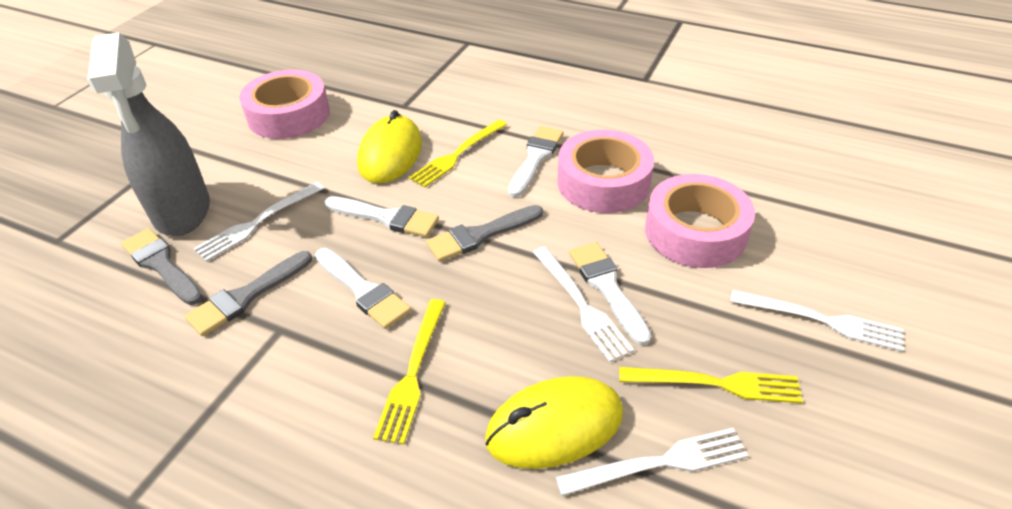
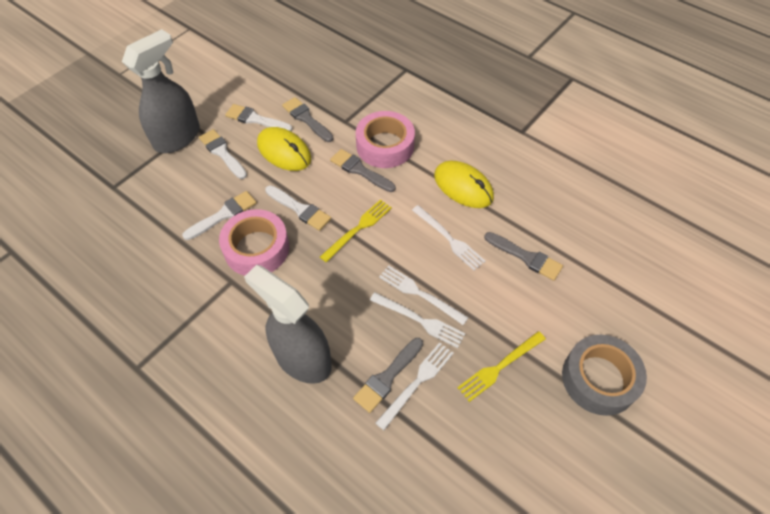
grey brush: [121,228,203,305] [185,251,312,336] [426,205,543,262] = 3 -> [282,97,333,142] [330,149,396,192] [353,338,423,413] [484,232,563,281] = 4
grey spray bottle: [87,32,210,236] = 1 -> [122,29,200,153] [244,265,332,384] = 2
grey tape: none = 0 -> [562,335,647,416] = 1
pink tape: [239,70,330,139] [557,130,654,213] [645,174,755,268] = 3 -> [219,209,289,276] [356,111,415,168] = 2
yellow fork: [373,299,446,445] [409,120,507,188] [619,367,803,403] = 3 -> [320,199,392,263] [457,331,546,402] = 2

